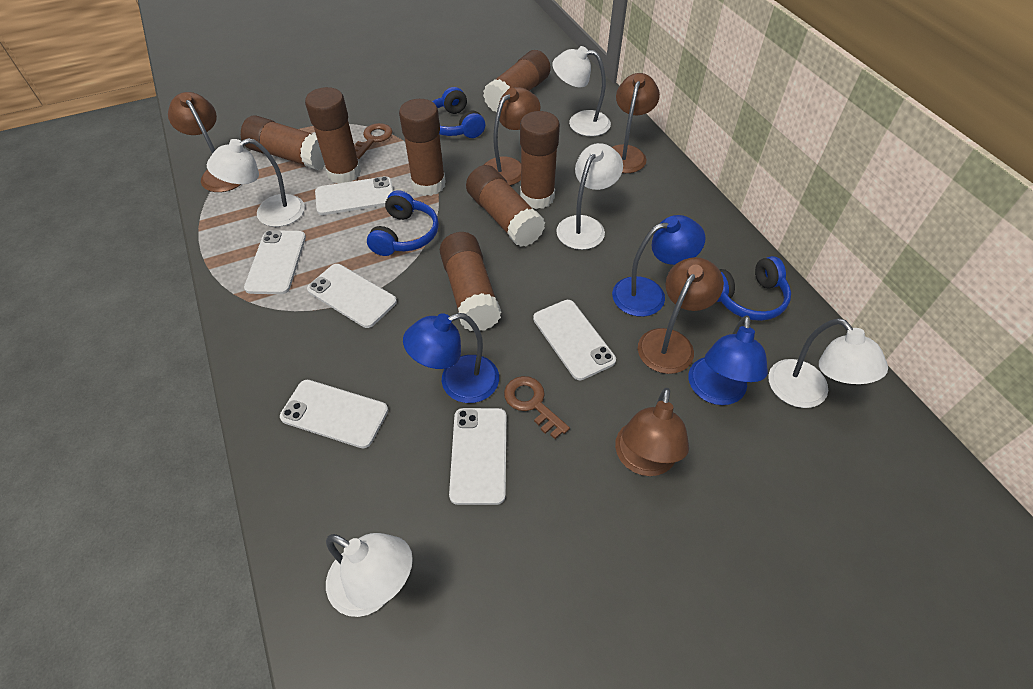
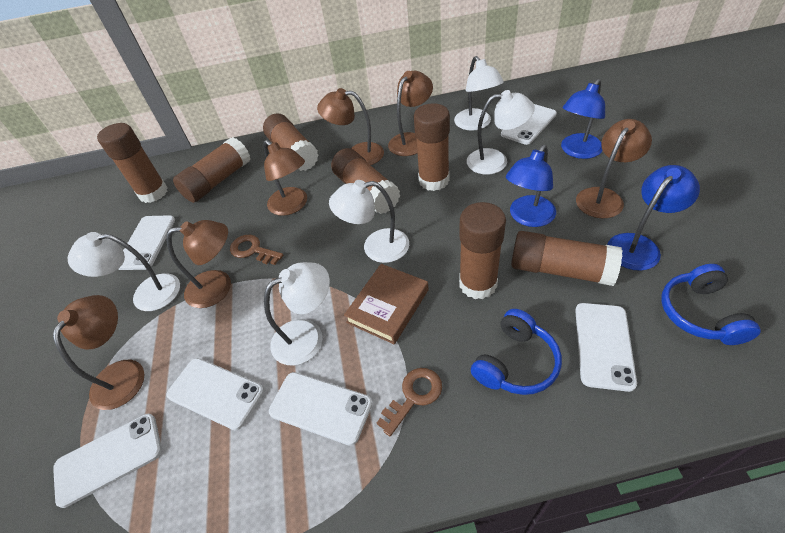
blue headphones: [367,190,439,256] [432,87,485,138] [717,256,791,321] = 3 -> [471,309,562,395] [661,264,761,345] = 2
brown book: none = 0 -> [344,264,429,344] = 1
brown lamp: [168,92,241,192] [484,87,541,186] [612,73,660,173] [615,388,689,476] [638,257,724,374] = 5 -> [53,295,144,410] [166,220,231,308] [264,140,307,216] [317,88,384,165] [388,71,433,156] [576,119,652,218] = 6

